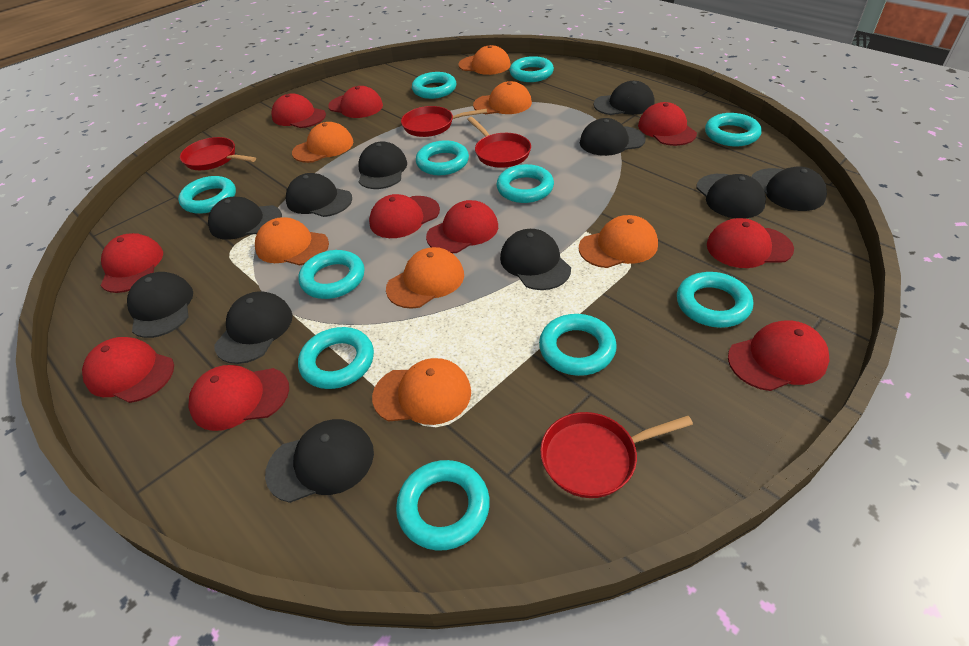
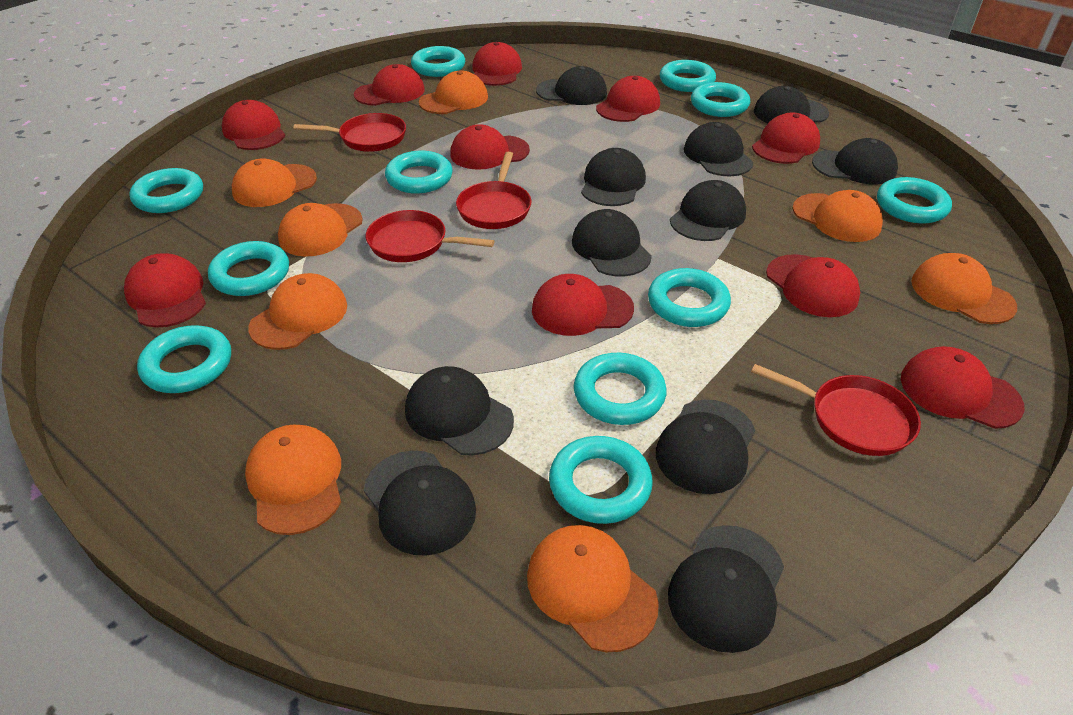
orange cap: [255,217,329,265] [292,122,353,163] [372,358,471,425] [386,247,464,309] [458,45,511,75] [473,81,532,114] [579,215,658,268] = 7 -> [232,158,317,207] [245,425,341,535] [248,273,347,350] [278,203,363,257] [419,71,488,114] [527,525,659,652] [792,190,883,242] [911,253,1017,324] = 8

